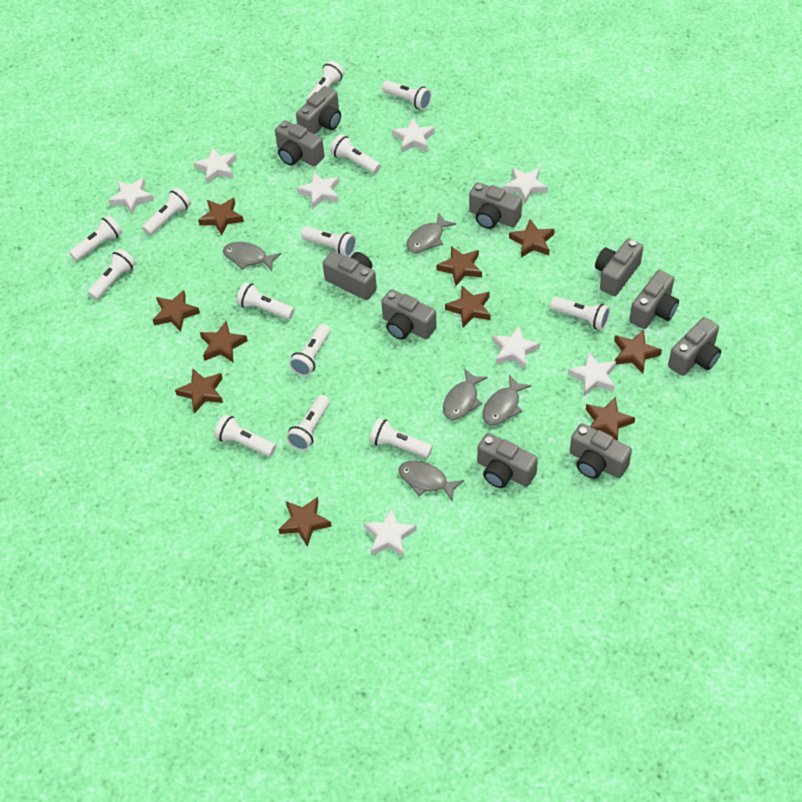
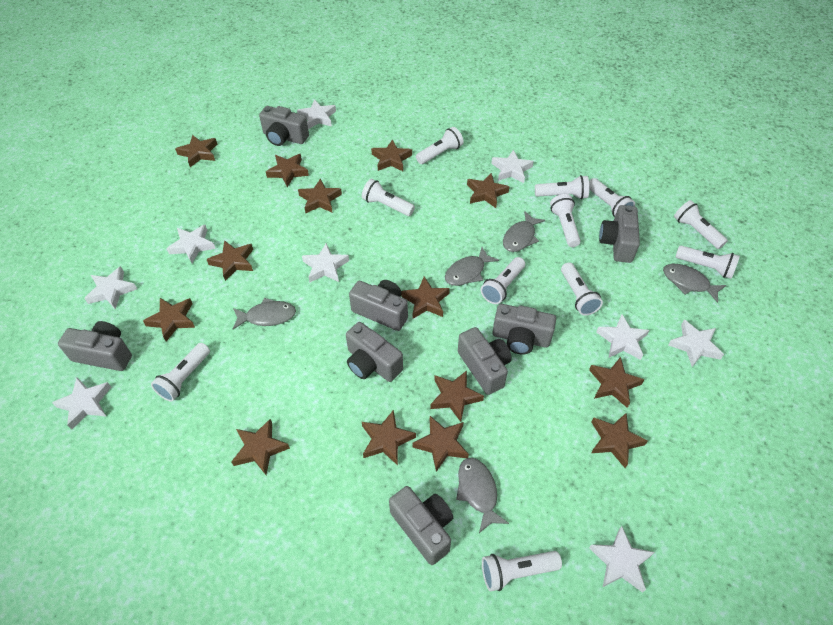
brown star: [153,290,200,332] [175,369,223,413] [198,198,244,236] [200,321,248,363] [278,497,332,547] [436,246,482,286] [445,286,491,327] [509,219,555,257] [586,397,635,441] [614,330,662,374] = 10 -> [143,298,195,342] [175,135,217,167] [206,240,253,281] [231,419,290,475] [266,154,309,187] [298,179,342,213] [362,410,416,466] [371,139,412,171] [401,277,450,319] [412,416,469,472] [430,371,484,422] [467,173,510,208] [589,357,645,408] [591,413,648,468] = 14
grey camera: [275,120,325,166] [296,86,341,134] [323,251,377,300] [381,289,437,340] [469,182,522,229] [477,433,538,488] [570,423,632,479] [595,238,643,296] [629,270,679,329] [668,317,721,376] = 10 -> [58,321,132,371] [259,106,309,146] [346,322,403,382] [349,280,408,331] [389,486,453,565] [458,327,512,395] [492,304,556,354] [599,205,640,263] = 8
white flashlight: [69,215,122,261] [87,248,136,300] [142,188,191,235] [214,414,276,457] [236,282,294,320] [286,395,330,451] [289,324,330,376] [301,226,356,257] [306,61,344,103] [330,134,381,174] [369,418,433,458] [382,80,432,110] [550,297,610,330] = 13 -> [151,343,210,402] [362,179,415,216] [416,127,464,164] [481,257,525,304] [482,551,562,592] [535,175,589,199] [550,194,581,247] [561,262,603,316] [589,178,635,217] [674,200,728,249] [675,245,740,279] = 11
white star: [108,177,154,215] [193,148,237,184] [297,171,339,209] [364,507,417,557] [392,118,435,153] [492,325,540,369] [503,167,548,204] [568,352,616,396] = 8 -> [52,377,111,430] [84,266,137,309] [167,225,216,263] [297,100,336,129] [302,243,349,282] [491,150,534,183] [589,526,655,593] [596,315,649,360] [668,320,724,367] = 9

